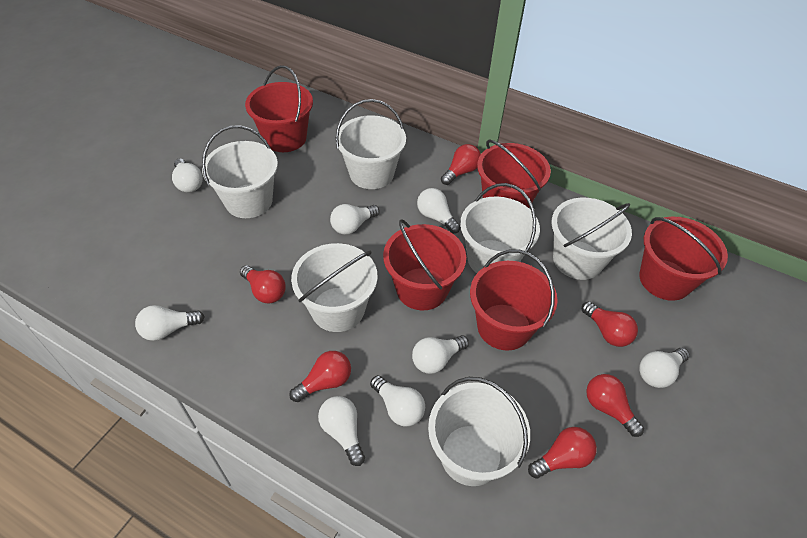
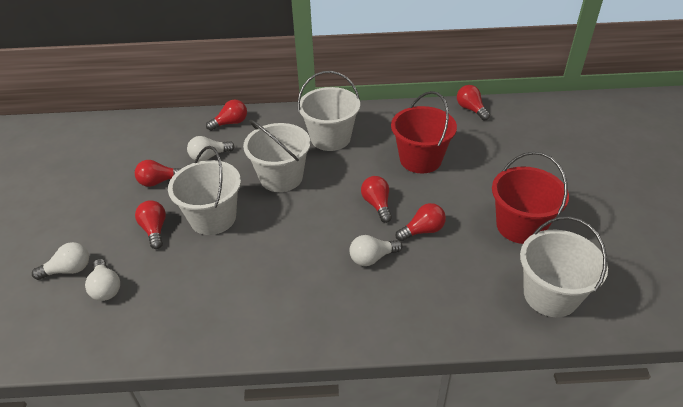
red bucket: [245,65,313,152] [383,219,466,310] [470,249,558,351] [477,139,551,208] [639,217,728,301] = 5 -> [391,91,457,173] [492,152,569,244] = 2
white bucket: [202,125,278,218] [291,243,378,332] [336,99,406,189] [428,377,530,486] [460,183,540,273] [551,198,632,280] = 6 -> [168,146,241,235] [243,120,311,192] [297,71,360,151] [520,217,608,317] = 4
white light bulb: [135,305,205,341] [172,158,203,192] [318,396,365,466] [330,204,380,235] [370,375,425,426] [412,335,469,374] [417,188,460,234] [639,348,690,388] = 8 -> [32,242,89,280] [85,259,120,301] [187,136,235,162] [350,235,403,266] = 4

